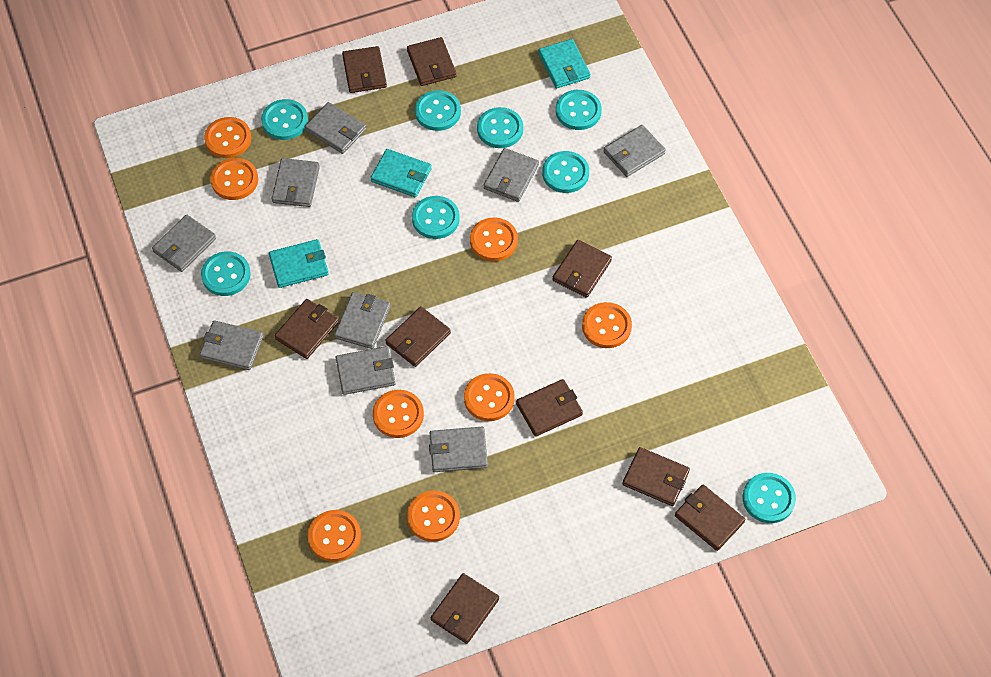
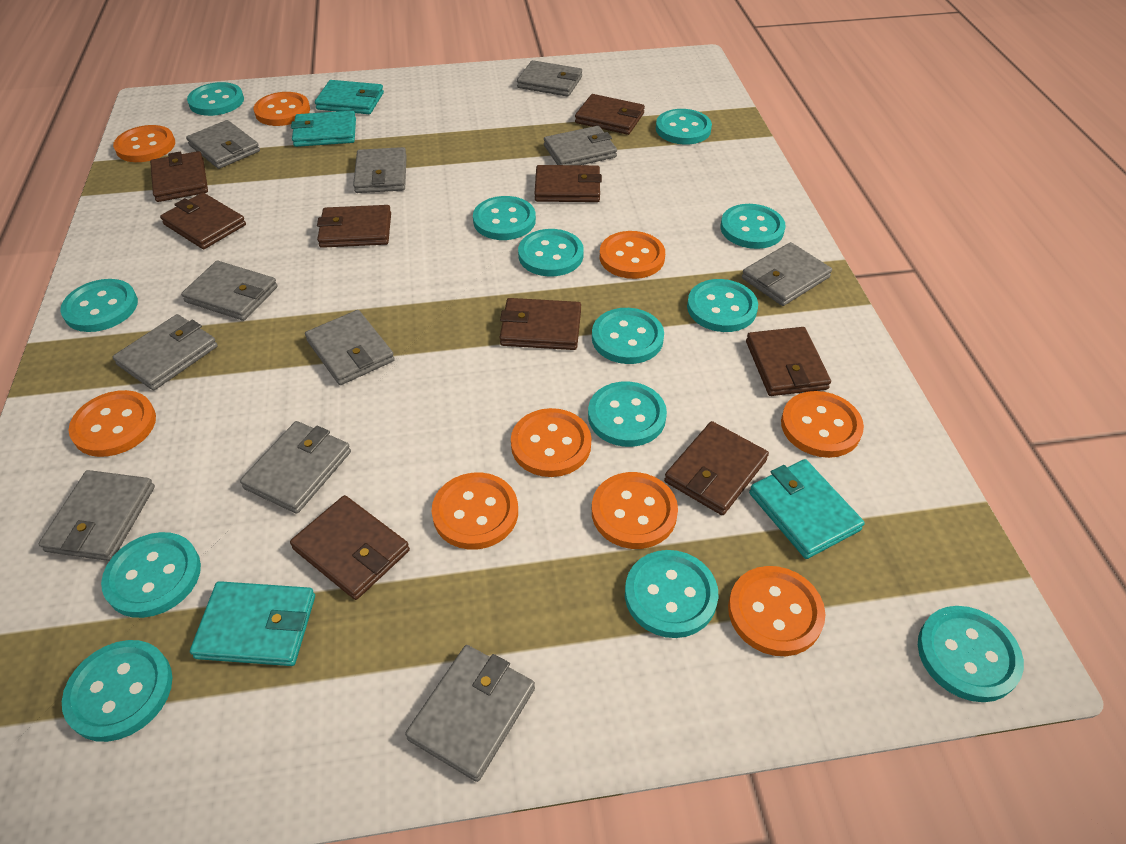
grey wallet: [152,215,216,272] [199,320,264,370] [272,158,320,207] [305,102,366,154] [334,292,391,349] [336,346,396,395] [429,427,488,472] [484,148,539,202] [603,125,666,177] = 9 -> [39,470,155,561] [113,314,218,390] [181,261,278,321] [186,120,260,169] [240,421,351,514] [305,310,395,385] [353,147,407,193] [405,645,535,782] [517,60,582,97] [544,126,617,165] [742,242,832,306] = 11
orange button: [204,117,251,158] [210,158,258,200] [308,510,361,562] [373,390,424,438] [407,491,460,542] [464,373,515,421] [470,217,518,261] [582,302,632,348] = 8 -> [68,390,156,457] [113,125,175,162] [253,92,310,126] [432,472,518,550] [511,408,591,477] [592,472,678,549] [599,231,665,279] [728,566,825,656] [781,391,864,458] = 9
turquoise button: [201,251,251,296] [261,99,308,140] [412,196,460,239] [415,90,461,131] [477,107,523,148] [542,151,589,193] [556,90,602,130] [743,473,796,523] = 8 -> [60,279,138,332] [62,640,173,742] [101,532,201,618] [187,82,244,116] [473,196,536,240] [518,229,584,276] [588,381,667,447] [592,308,664,364] [625,550,718,638] [656,109,712,145] [687,279,758,332] [720,204,786,249] [918,606,1024,702] = 13
turquoise wallet: [269,239,329,288] [370,149,432,197] [538,39,590,88] = 3 -> [190,581,315,666] [291,111,356,147] [315,80,384,114] [749,459,865,559] = 4

